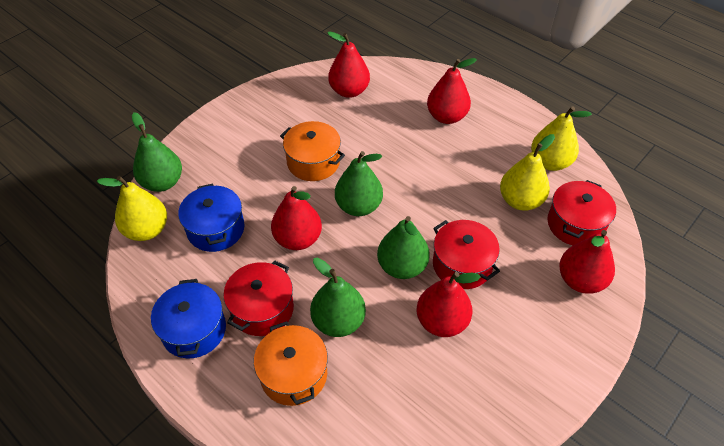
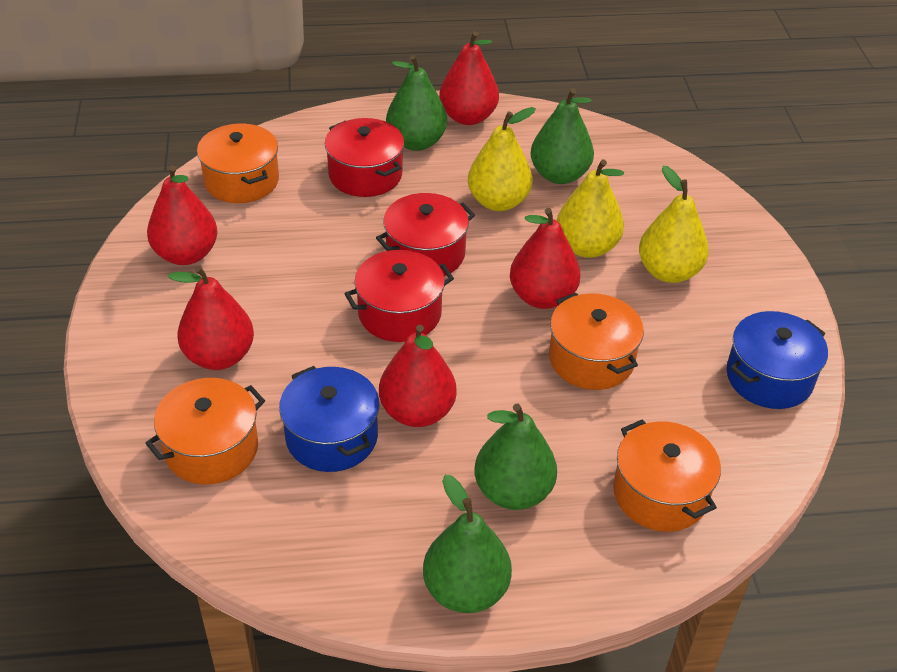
orange pot: [254,321,328,406] [280,121,345,181] = 2 -> [146,378,265,485] [197,124,279,203] [549,293,644,390] [613,420,721,532] = 4

